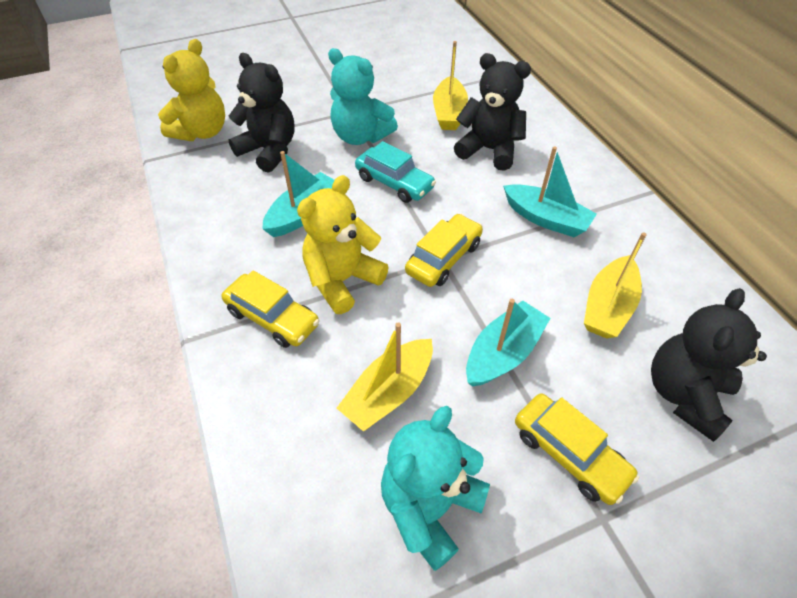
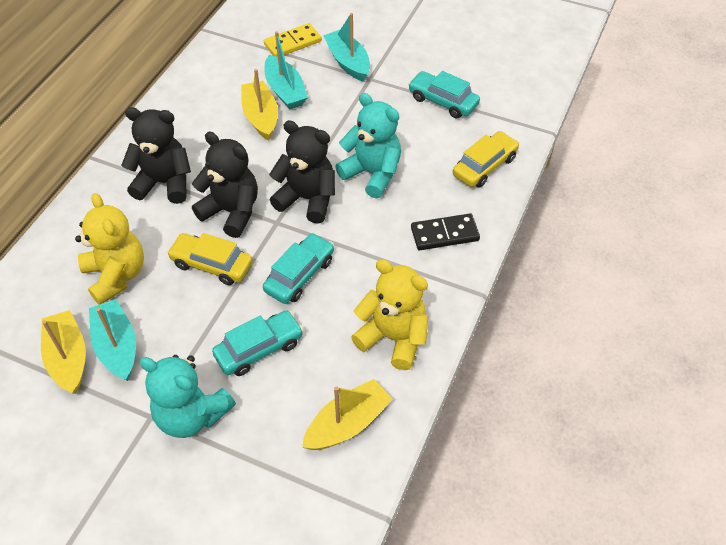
black domino: none = 0 -> [411,213,480,250] = 1
turquoise car: [355,141,436,203] = 1 -> [212,310,304,376] [263,233,334,304] [408,71,480,119] = 3
yellow car: [221,270,320,348] [405,214,483,287] [515,394,639,505] = 3 -> [167,233,253,285] [453,131,519,188] = 2
yellow domino: none = 0 -> [264,23,322,57] = 1

